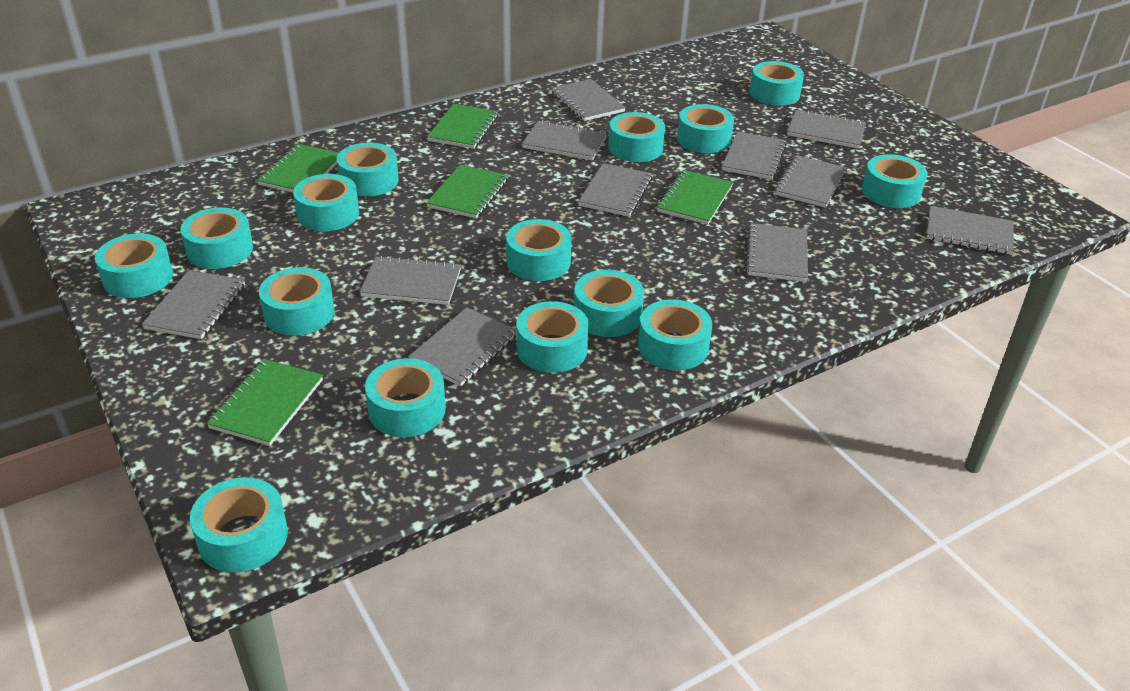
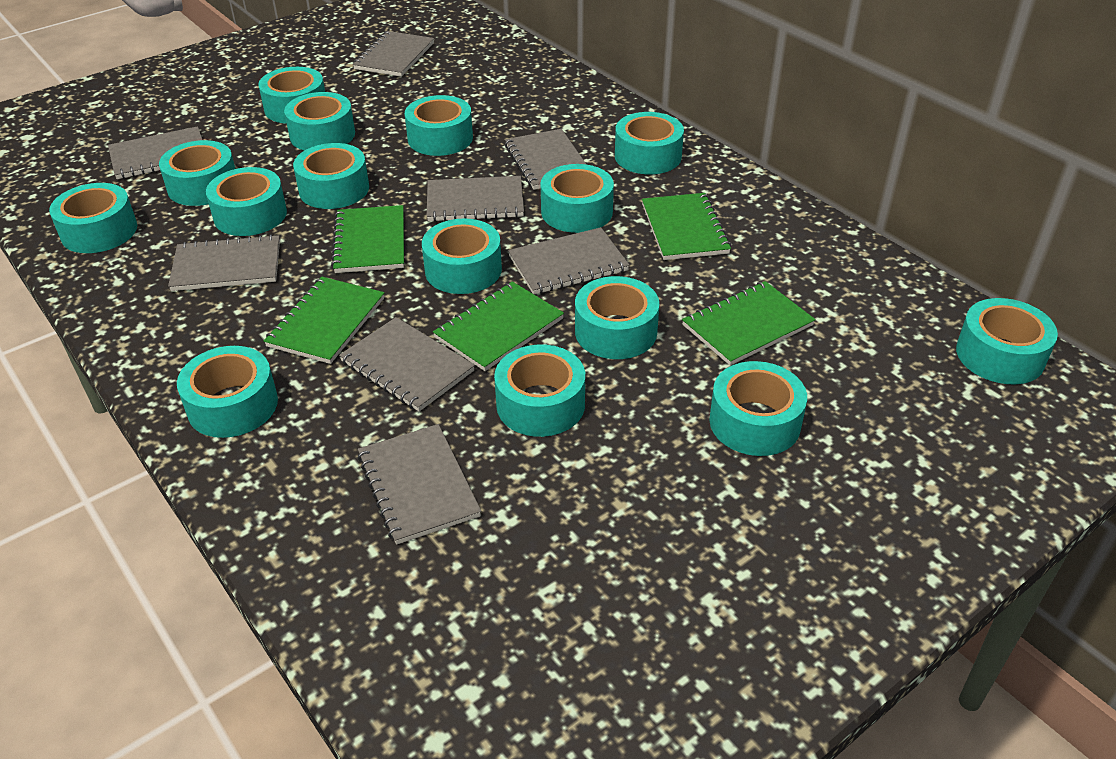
grey notebook: [142,270,245,339] [360,256,461,305] [408,308,516,386] [522,120,607,160] [551,79,626,121] [578,163,653,217] [722,131,787,180] [746,223,808,282] [774,155,846,208] [787,109,866,149] [927,206,1014,255] = 11 -> [108,126,203,179] [168,234,280,291] [339,317,475,412] [353,31,434,77] [358,424,481,545] [427,176,524,222] [505,129,587,190] [508,227,629,295] = 8

